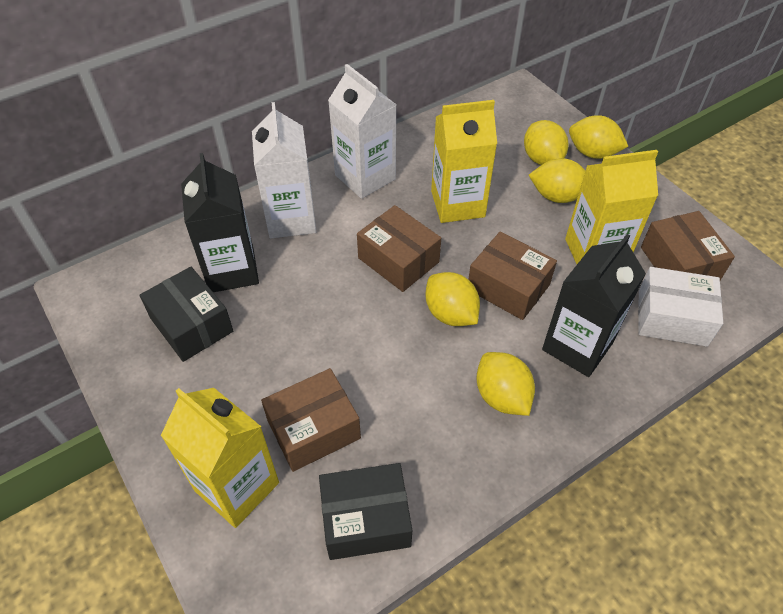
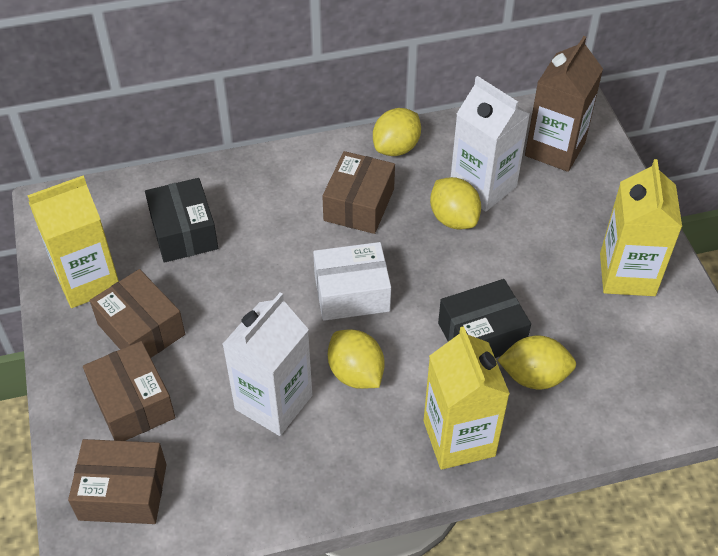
black carton: [181,153,259,292] [542,234,646,377] = 2 -> none = 0
brown carton: none = 0 -> [525,36,603,172] = 1
yellow lemon: [425,272,480,326] [476,352,535,416] [524,120,569,165] [529,158,585,203] [569,115,629,159] = 5 -> [328,330,385,389] [373,108,421,156] [430,177,481,230] [498,335,576,389] = 4

